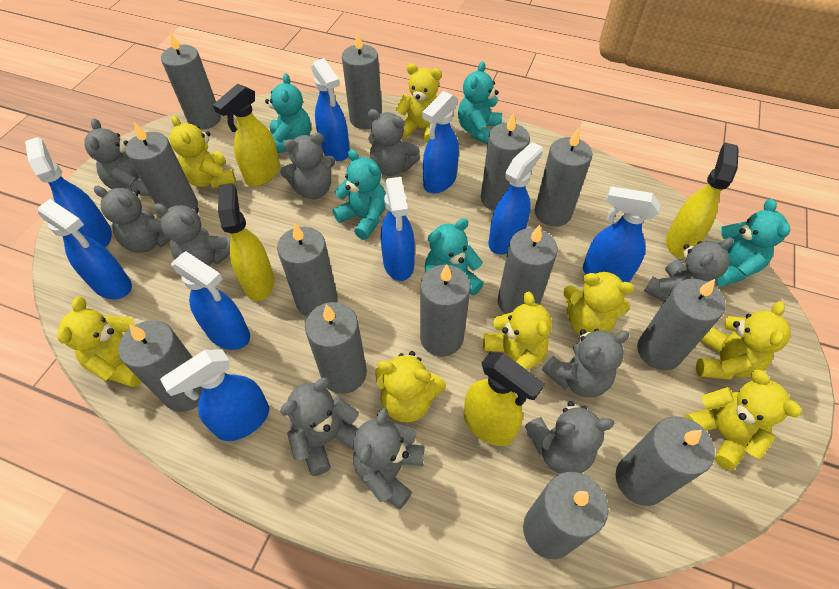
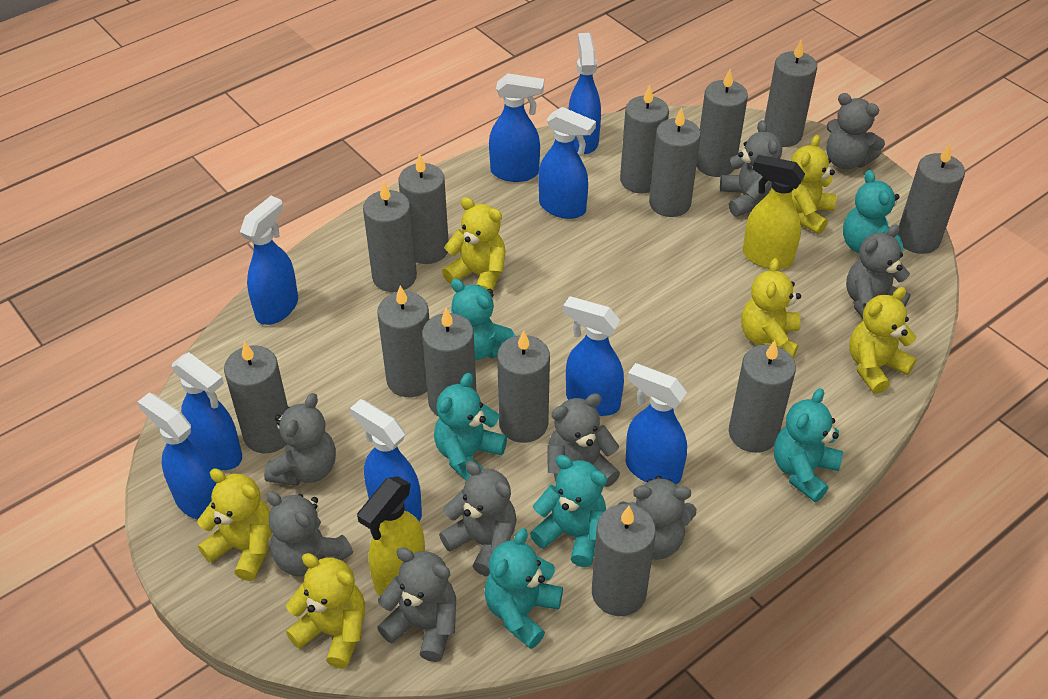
grey teddy bear: [85,118,150,196] [94,185,170,253] [154,203,231,266] [280,133,335,199] [280,378,359,476] [353,408,425,509] [368,109,420,176] [525,401,614,474] [542,329,629,398] [644,237,733,302] = 10 -> [264,393,336,486] [266,491,353,577] [377,547,456,662] [439,461,517,576] [547,393,620,487] [618,476,696,560] [720,120,782,217] [826,93,885,170] [846,224,911,318] = 9
turquoise teddy bear: [265,73,311,153] [333,149,386,240] [425,218,484,295] [458,62,502,144] [706,199,790,287] = 5 -> [434,373,507,480] [451,279,516,360] [484,528,563,649] [530,455,607,567] [774,388,843,502] [843,170,903,253] = 6
yellow spray bottle: [213,84,280,186] [218,183,274,301] [464,352,545,446] [666,142,739,258] = 4 -> [357,476,425,596] [743,155,805,270] = 2
yellow teddy bear: [57,297,141,387] [169,115,236,189] [375,351,446,422] [395,64,442,143] [483,291,552,371] [563,271,634,335] [684,369,802,470] [696,301,791,380] = 8 -> [197,468,272,581] [286,553,365,669] [442,197,505,290] [741,258,801,359] [791,135,837,234] [849,287,917,394] = 6

